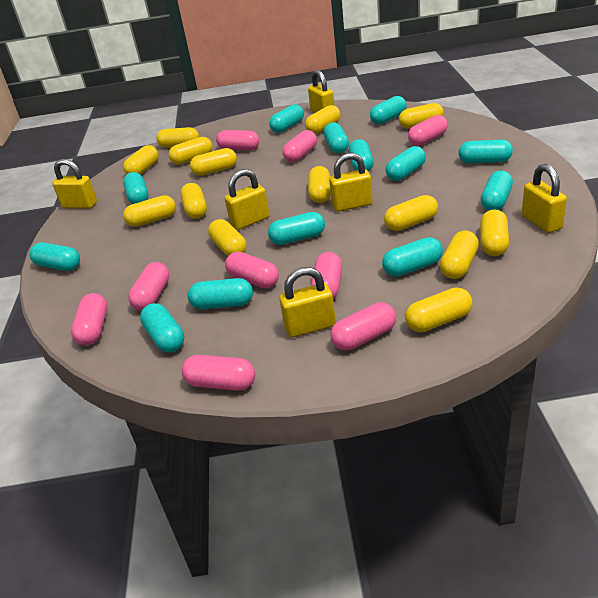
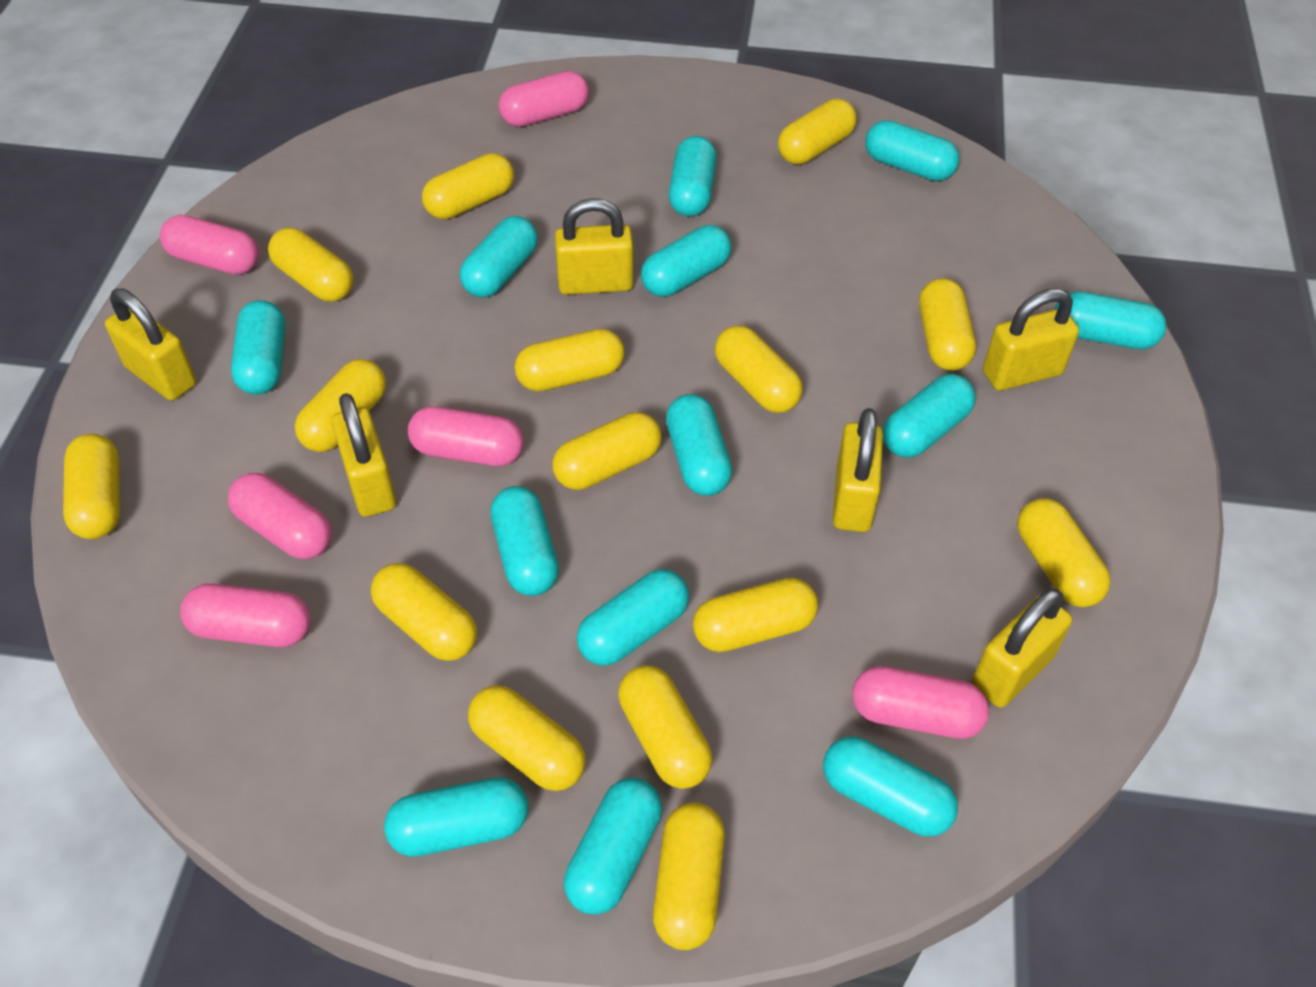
pink capsule: [71,293,107,345] [128,262,169,311] [182,355,255,391] [216,130,259,150] [225,252,279,288] [282,130,317,162] [311,252,342,299] [330,302,396,351] [408,115,448,146] = 9 -> [160,215,259,275] [180,584,311,647] [228,473,332,559] [408,407,524,466] [499,71,589,127] [852,666,989,739] = 6
yellow capsule: [123,145,159,175] [123,195,176,227] [156,127,199,148] [169,137,213,165] [180,183,207,219] [190,148,237,176] [208,219,247,256] [305,105,340,134] [308,166,331,203] [384,195,438,231] [399,103,444,129] [405,287,473,332] [440,231,479,279] [480,209,509,256] = 14 -> [63,434,120,539] [268,228,353,302] [295,359,386,452] [371,563,477,661] [422,153,514,219] [468,685,586,791] [515,329,625,391] [552,412,662,490] [618,665,712,789] [653,802,725,950] [693,578,818,652] [715,325,803,413] [778,99,857,164] [919,278,976,371] [1017,498,1111,607] = 15

